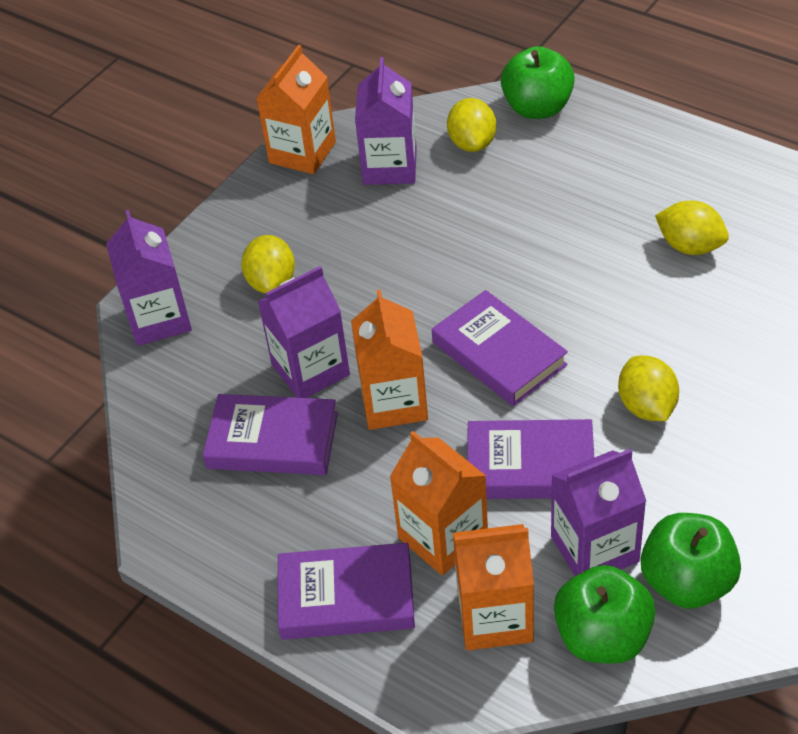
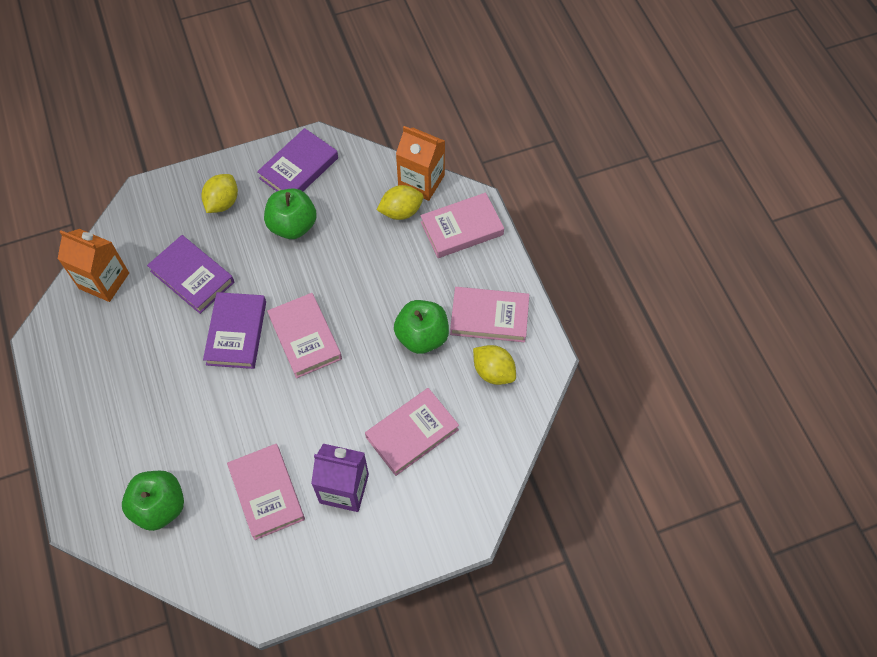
orange carton: [256,45,336,174] [351,290,428,430] [390,431,488,575] [453,524,534,650] = 4 -> [58,229,129,302] [396,126,445,201] = 2
pink book: none = 0 -> [227,444,305,540] [267,293,342,378] [365,388,459,476] [420,193,504,258] [450,287,529,342] = 5
purple book: [203,394,338,475] [278,543,415,640] [432,290,568,406] [467,419,594,499] = 4 -> [147,235,234,314] [203,292,266,369] [257,128,338,191] = 3
purple carton: [106,210,192,346] [258,266,350,398] [355,57,417,185] [551,449,646,576] = 4 -> [311,444,369,512] = 1
yellow lemon: [241,235,295,294] [447,98,496,152] [618,356,679,421] [655,201,729,255] = 4 -> [201,174,238,213] [377,185,424,220] [473,345,516,385] = 3

